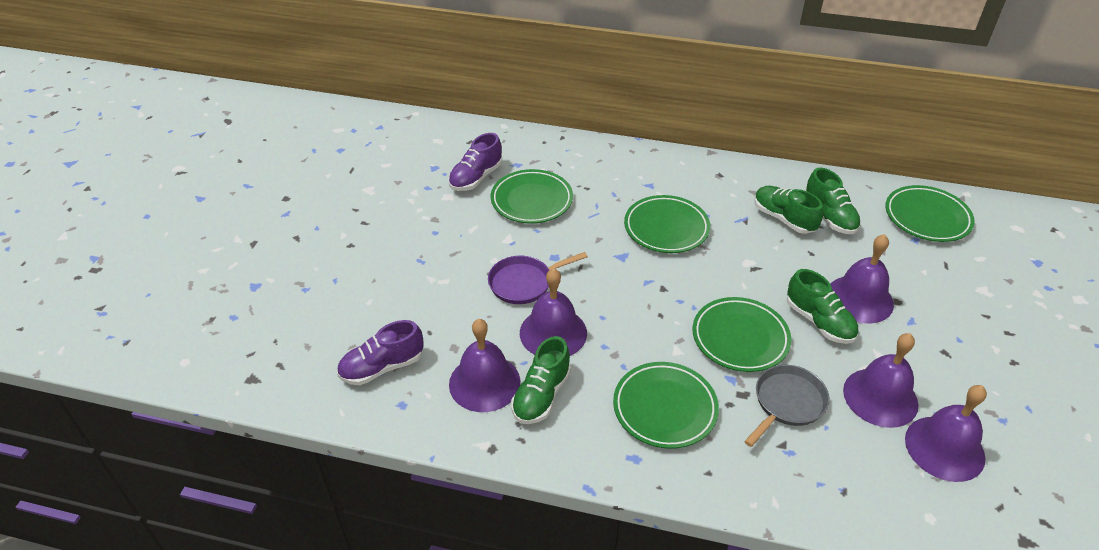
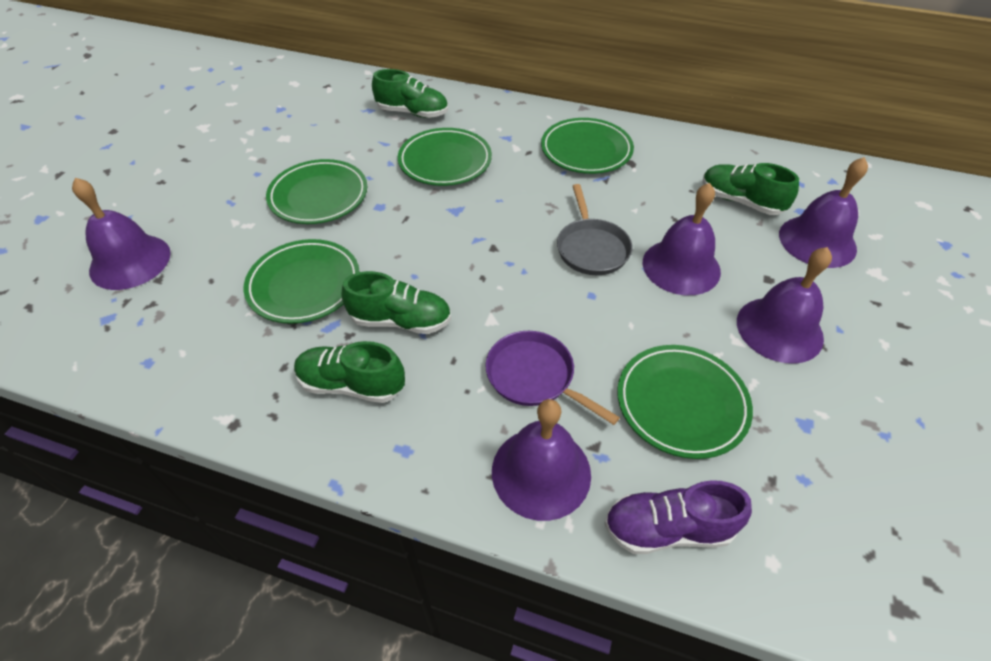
purple shoe: [337,320,424,385] [448,133,502,191] = 2 -> [604,480,752,554] = 1

